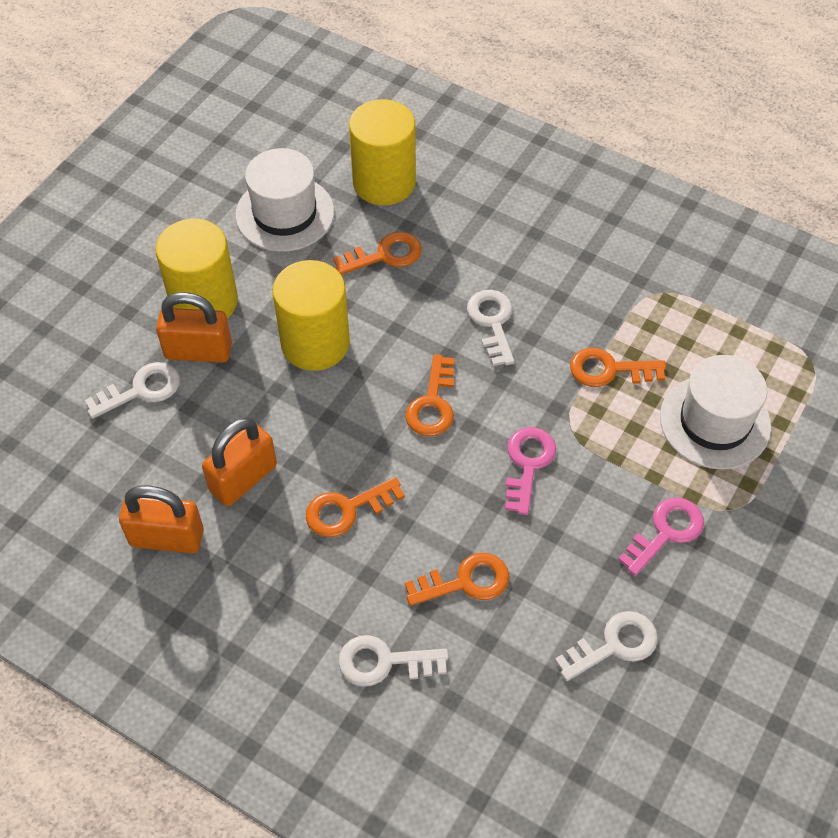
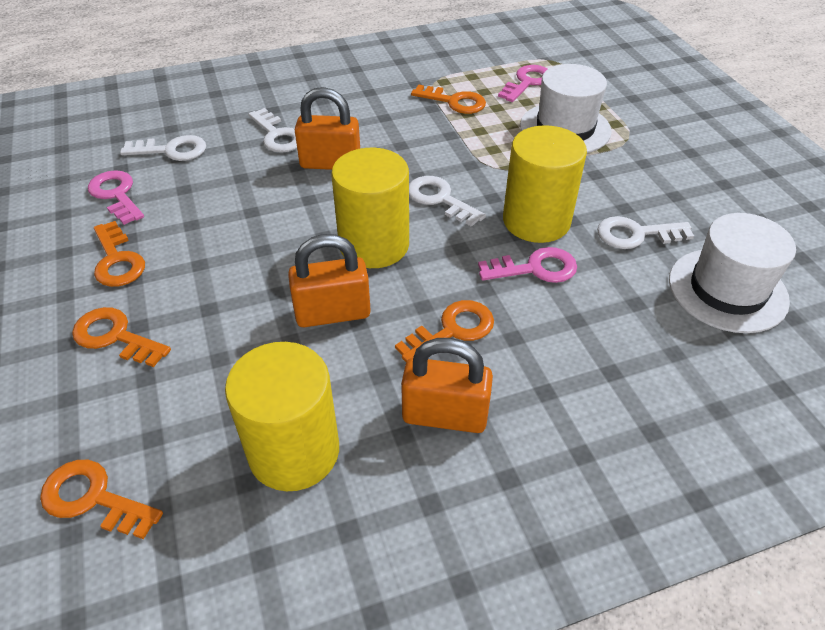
pink key: [505,427,556,515] [618,497,704,576] = 2 -> [88,170,144,225] [478,247,577,283] [498,65,548,102] = 3

